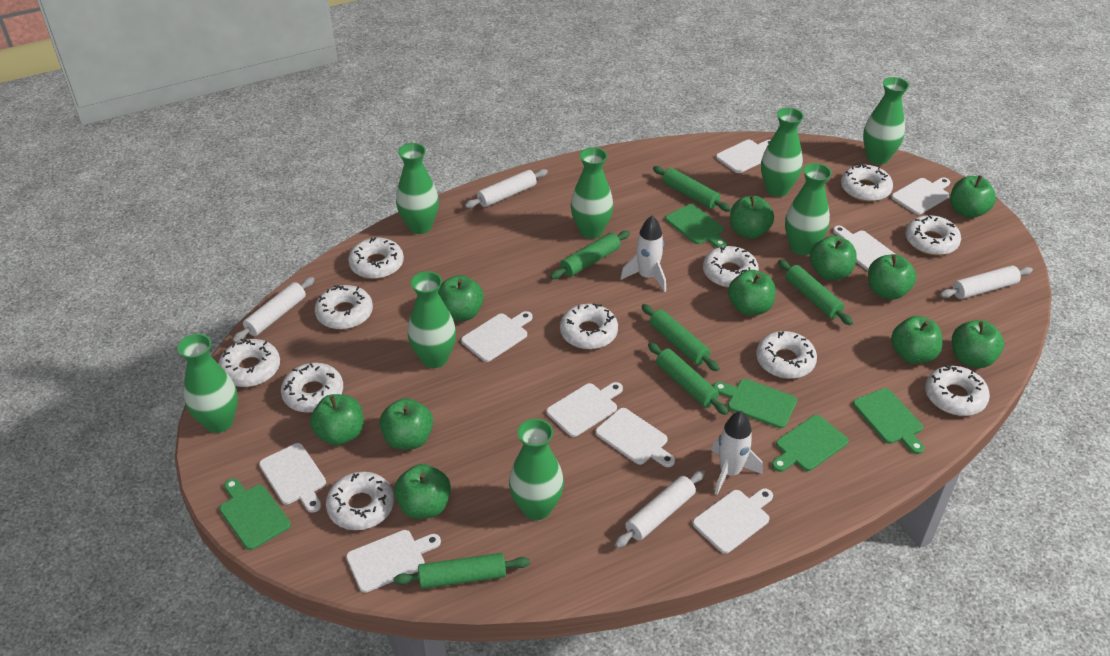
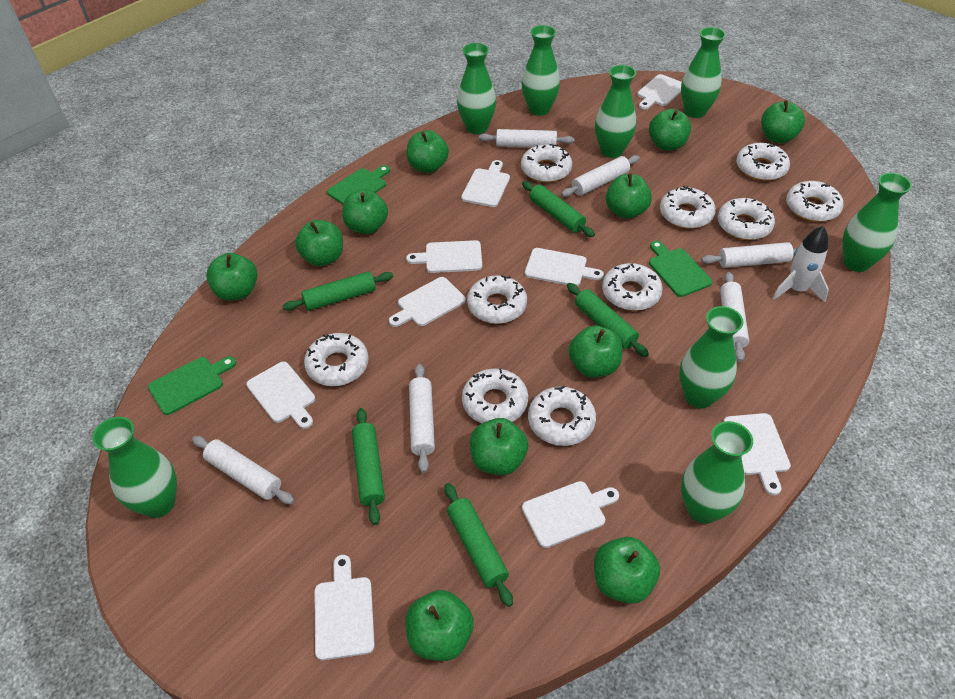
green cutting board: [219,478,291,550] [665,204,727,248] [713,379,797,428] [772,415,849,472] [853,388,924,454] = 5 -> [148,356,236,415] [327,165,390,204] [649,241,712,297] = 3
green rolling pin: [393,553,530,589] [550,231,630,279] [642,304,720,371] [648,342,728,415] [653,166,731,211] [778,259,853,325] = 6 -> [283,271,393,311] [352,408,385,525] [444,483,513,607] [522,181,595,237] [567,283,649,357] = 5
white donut: [219,339,280,387] [281,363,343,413] [315,285,373,330] [326,472,394,530] [348,238,404,279] [560,303,618,349] [703,246,759,288] [756,331,817,379] [841,164,893,202] [905,215,961,255] [925,365,990,416] = 11 -> [304,333,369,386] [462,368,528,423] [467,275,527,324] [521,144,572,183] [528,385,596,446] [602,263,663,311] [660,186,716,229] [718,198,775,240] [736,143,790,181] [786,181,843,222] = 10
white rocket: [620,216,666,292] [711,411,763,495] = 2 -> [772,226,829,302] = 1
white rolling pin: [233,277,315,343] [465,169,548,208] [615,470,705,548] [940,265,1033,299] = 4 -> [192,436,294,504] [409,364,435,473] [479,129,574,148] [561,155,640,197] [701,242,797,268] [720,272,749,362] = 6

